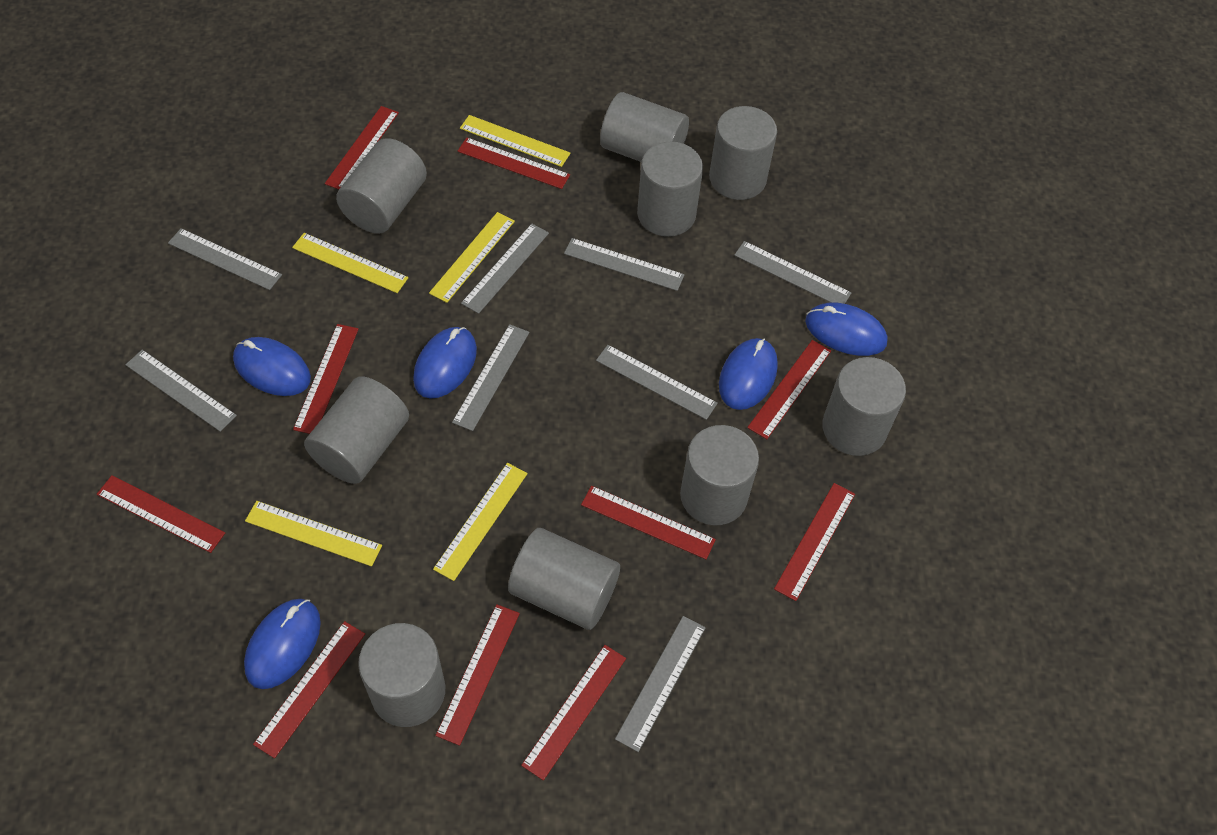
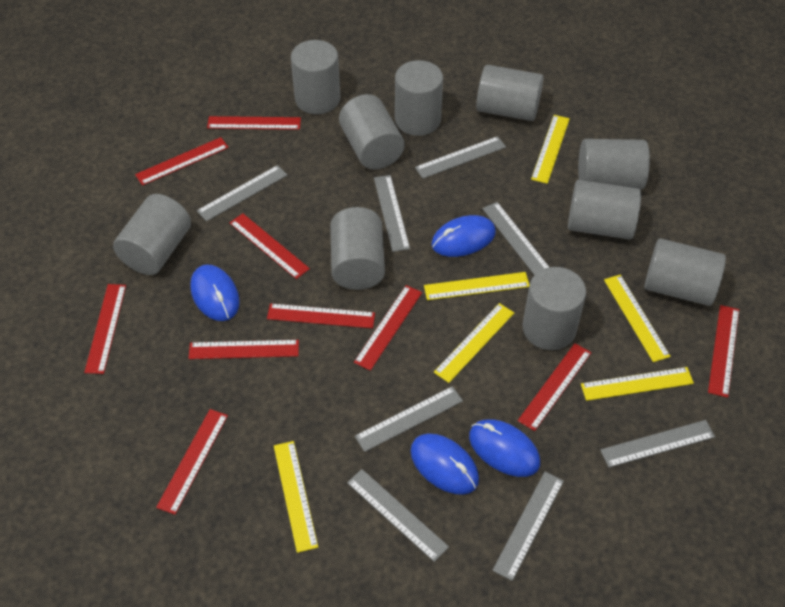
blue mouse: [233,337,311,396] [244,599,321,689] [413,327,477,399] [719,338,778,410] [805,303,887,356] = 5 -> [190,264,240,321] [410,434,479,495] [431,215,496,257] [469,419,540,477] = 4
grey cylinder: [304,376,409,484] [336,138,427,234] [358,623,445,727] [508,528,620,630] [600,92,689,162] [637,142,703,237] [680,425,759,525] [709,106,777,200] [822,357,906,456] = 9 -> [113,194,191,275] [291,40,340,114] [330,207,385,290] [339,94,404,169] [395,60,443,136] [476,65,543,121] [523,267,586,350] [568,180,641,240] [578,139,650,190] [645,238,726,306] = 10
yellow ruler: [245,501,382,567] [292,233,408,293] [429,212,515,303] [433,463,528,581] [460,115,570,167] = 5 -> [274,441,318,553] [424,272,529,300] [434,303,514,383] [531,115,570,184] [581,367,694,401] [604,275,671,362] = 6

